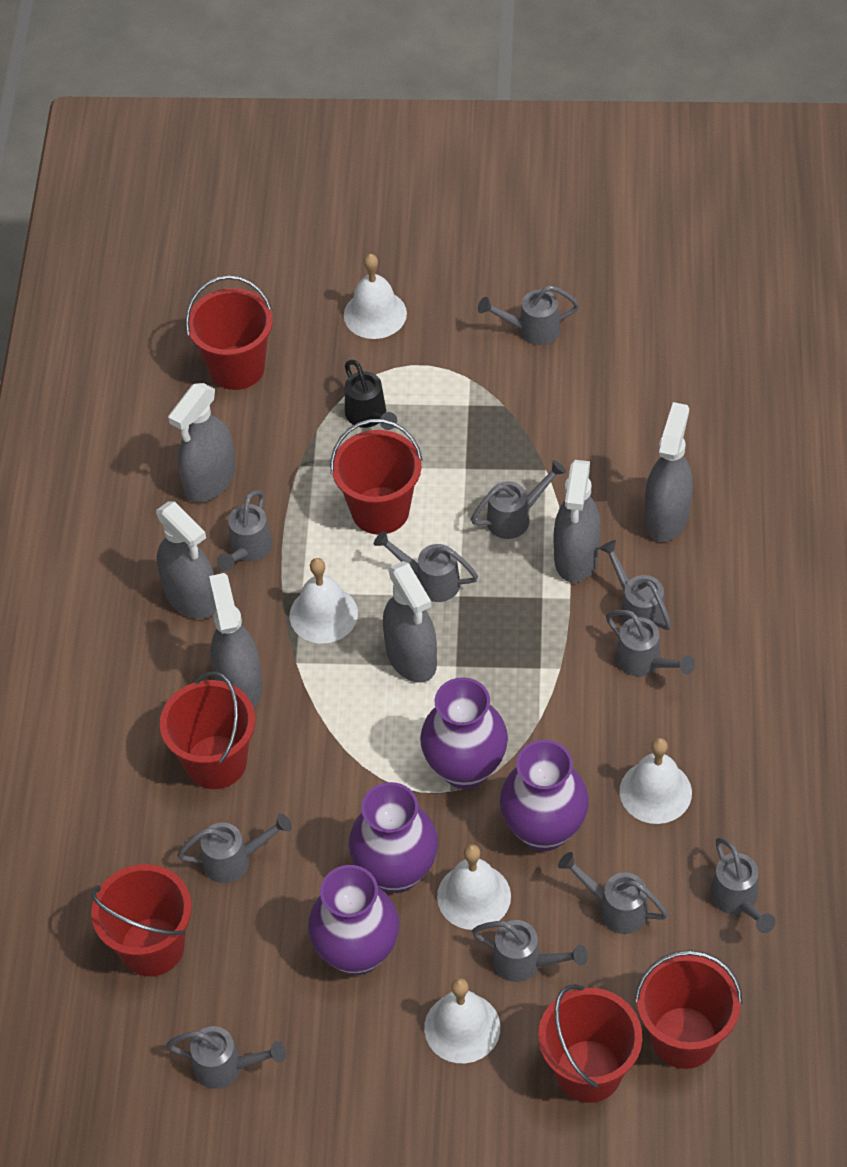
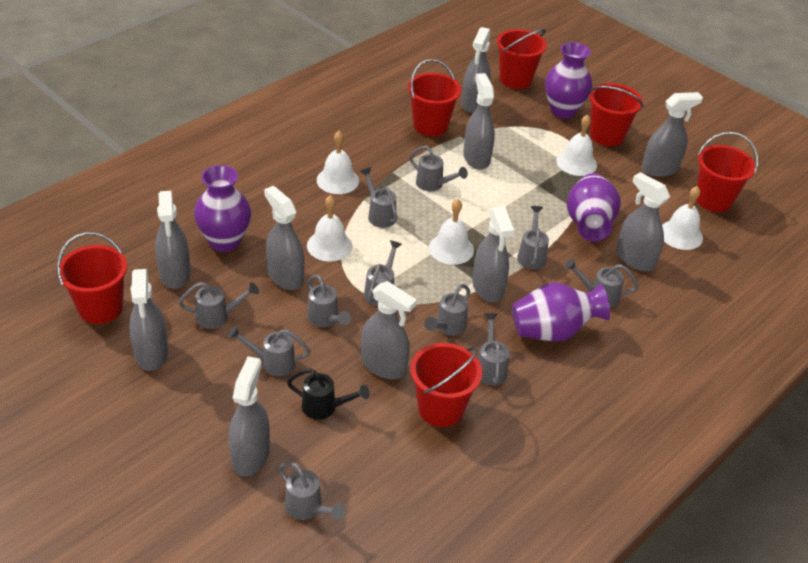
grey spray bottle: [156,501,216,619] [168,383,236,502] [209,573,263,708] [383,561,437,683] [554,460,601,583] [644,402,693,542] = 6 -> [129,269,168,371] [155,191,191,289] [228,356,270,476] [264,186,304,290] [361,281,417,379] [461,27,491,113] [463,73,495,170] [472,206,514,302] [616,172,670,272] [642,92,703,177] = 10

